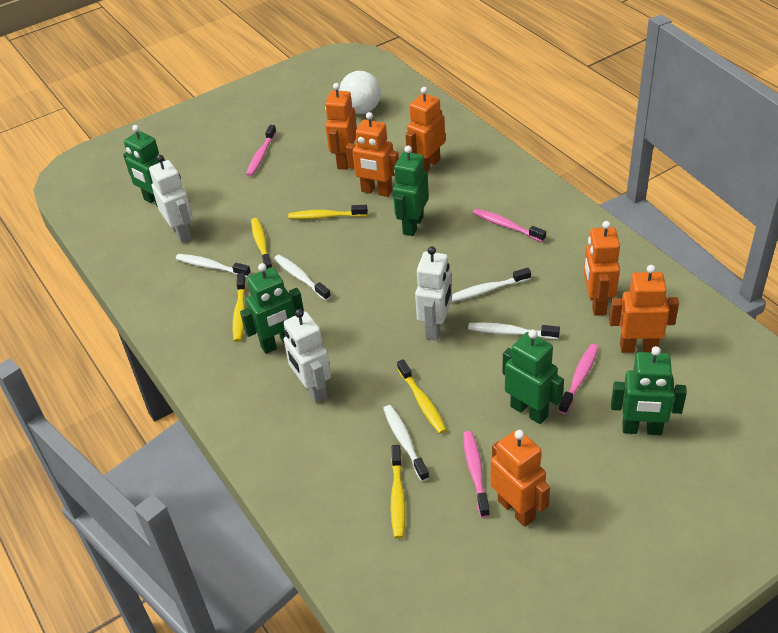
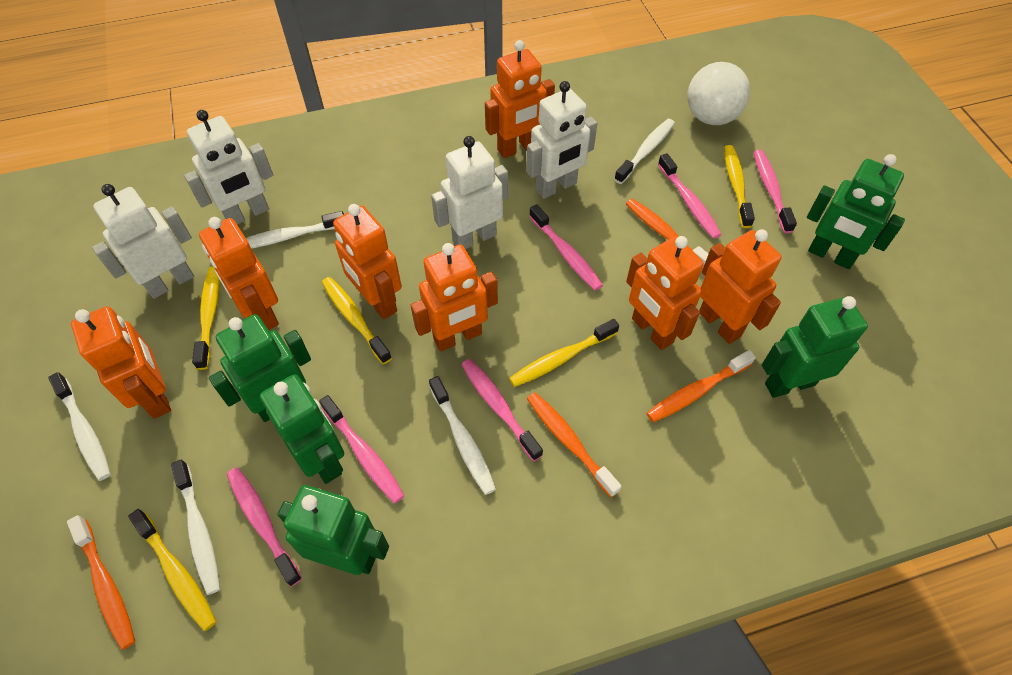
orange robot: [325,83,357,170] [346,112,399,197] [405,87,445,172] [491,429,550,527] [584,221,620,316] [609,265,679,353] = 6 -> [71,306,171,419] [199,217,279,330] [333,204,402,319] [411,243,498,352] [485,40,555,158] [626,236,704,350] [699,229,781,344] = 7
orange toothbrush: none = 0 -> [67,515,135,650] [527,392,622,497] [626,199,708,270] [647,350,756,422] = 4
pink toothbrush: [246,125,276,176] [463,431,490,518] [473,208,546,242] [558,344,599,414] = 4 -> [227,467,302,587] [319,395,405,503] [461,359,543,461] [529,204,603,291] [658,153,722,239] [754,150,797,233] = 6
white robot: [149,155,193,243] [284,309,331,403] [415,246,452,341] = 3 -> [92,184,194,299] [184,110,273,224] [431,136,508,249] [526,81,597,199] = 4

